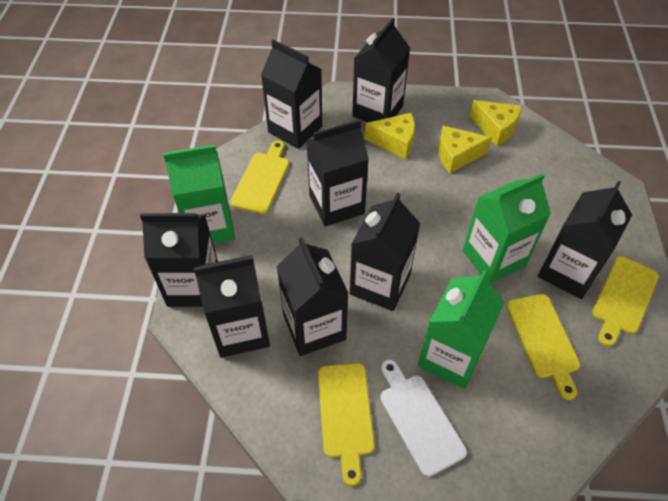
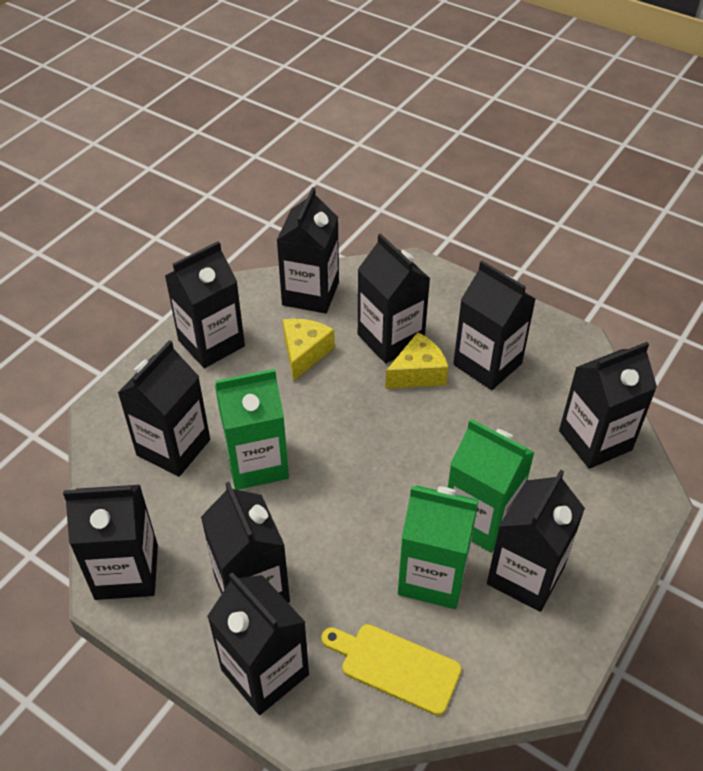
black carton: [140,213,218,307] [194,255,270,358] [261,39,322,149] [277,237,348,356] [306,119,369,227] [350,192,420,311] [352,18,410,122] [538,181,632,299] = 8 -> [63,485,158,600] [118,340,210,477] [165,241,245,368] [201,482,290,603] [207,572,309,715] [277,187,339,314] [357,233,430,363] [453,261,535,390] [487,470,585,612] [559,342,657,469] = 10
white cutting board: [380,360,467,477] = 1 -> none = 0
yellow cheese: [365,113,415,160] [438,126,492,173] [470,100,522,146] = 3 -> [283,319,335,381] [385,332,448,389] = 2
yellow cutting board: [230,141,289,214] [318,363,375,486] [507,294,580,400] [592,256,659,346] = 4 -> [321,624,461,716] = 1

